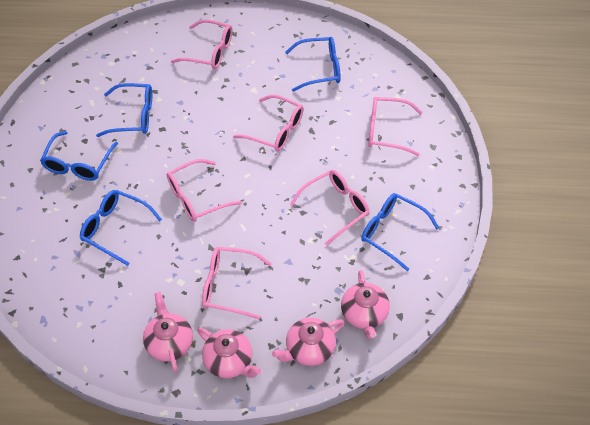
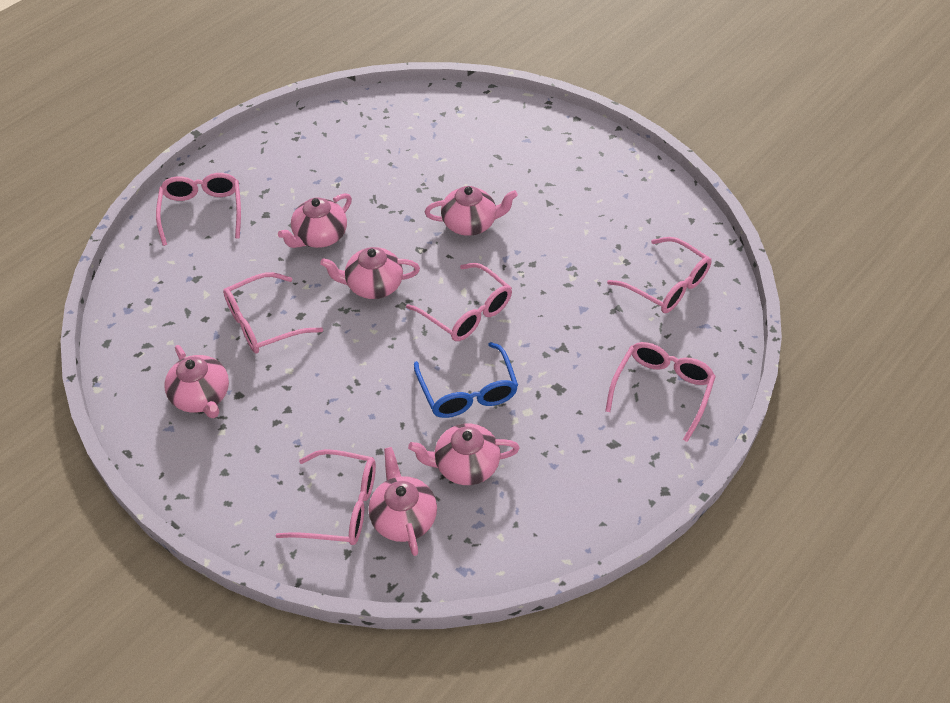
blue glasses: [40,131,118,181] [80,190,162,266] [96,83,152,137] [285,37,341,92] [361,193,439,271] = 5 -> [414,342,518,418] = 1
pink teapot: [143,292,193,372] [197,327,261,378] [272,318,345,366] [341,270,390,339] = 4 -> [164,345,229,418] [278,193,352,248] [320,247,420,299] [369,447,437,556] [408,424,520,485] [425,186,518,236] = 6

